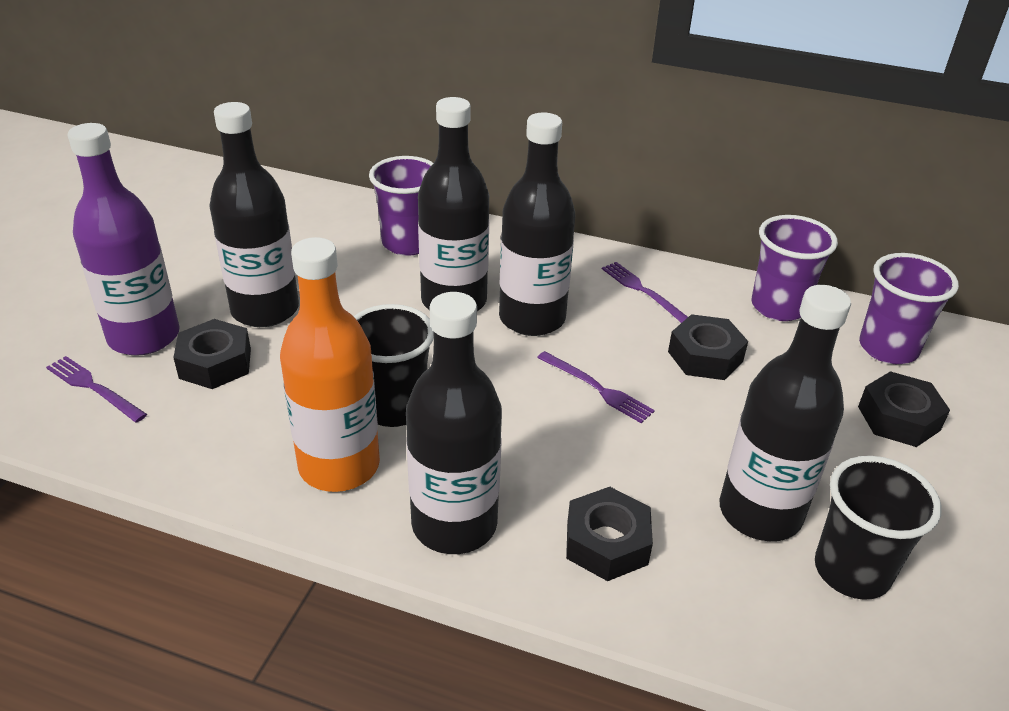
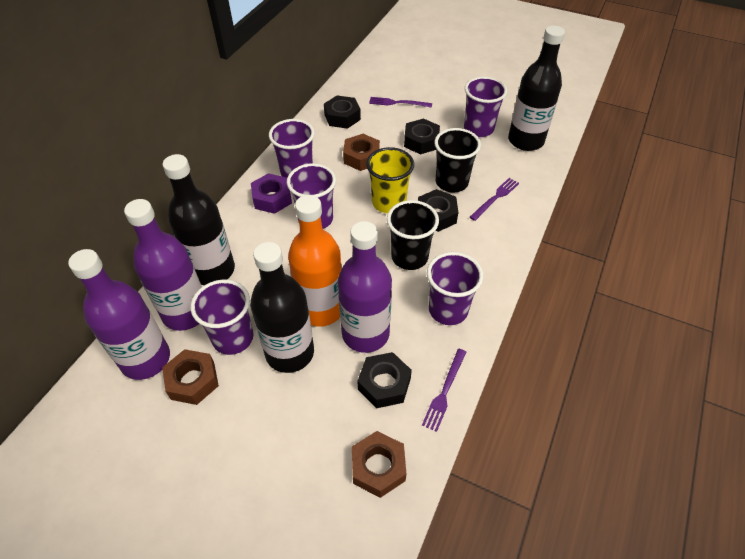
black bottle: [209,102,299,327] [406,292,502,554] [418,97,489,311] [499,113,575,336] [719,285,851,541] = 5 -> [162,154,235,285] [250,242,314,373] [508,26,565,151] = 3
brown nut: none = 0 -> [162,349,219,405] [343,134,380,171] [352,431,406,498] = 3
purple bottle: [68,123,180,356] = 1 -> [68,249,170,380] [124,199,202,331] [338,221,392,353] = 3
purple cup: [369,156,433,256] [751,215,838,321] [859,253,959,364] = 3 -> [190,280,253,355] [269,119,315,178] [287,163,336,229] [427,252,483,325] [464,76,507,137] = 5
purple nut: none = 0 -> [251,173,292,214] = 1
yellow cup: none = 0 -> [366,147,414,213] = 1

